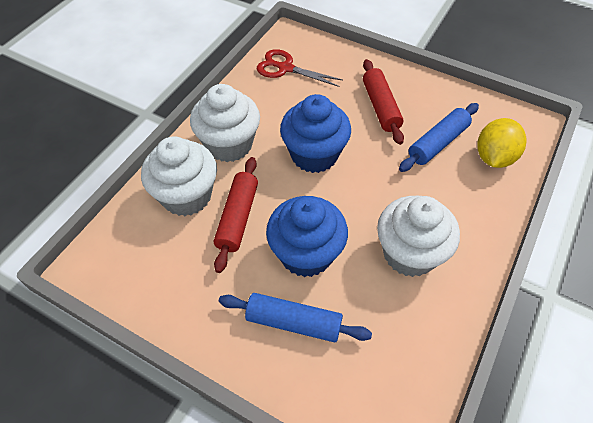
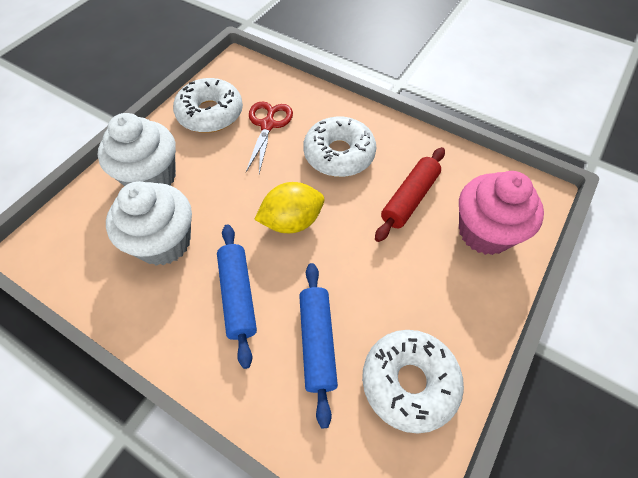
blue cupcake: [266,196,348,277] [280,94,351,173] = 2 -> none = 0
pink cupcake: none = 0 -> [459,171,544,255] = 1
red rolling pin: [214,157,258,273] [363,59,404,145] = 2 -> [375,147,445,242] = 1
white cupcake: [141,136,217,216] [190,84,260,162] [377,196,460,277] = 3 -> [97,113,176,186] [106,181,192,266] = 2
white donut: none = 0 -> [173,78,243,133] [303,116,376,177] [362,330,464,434] = 3

